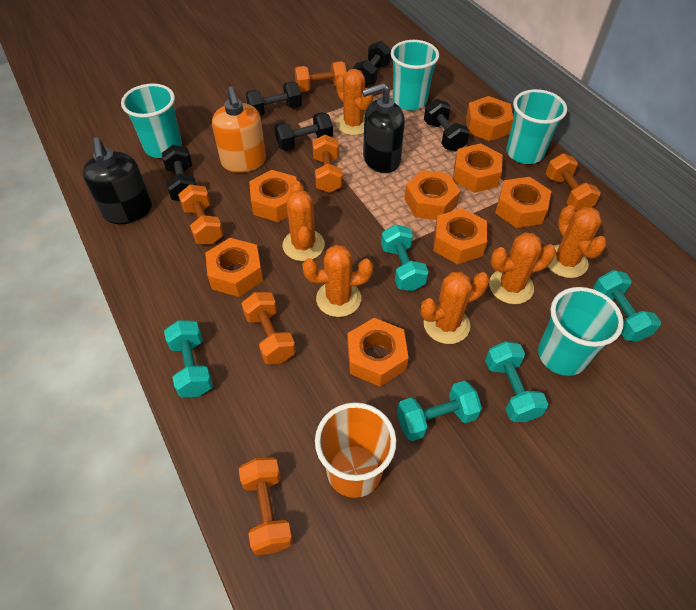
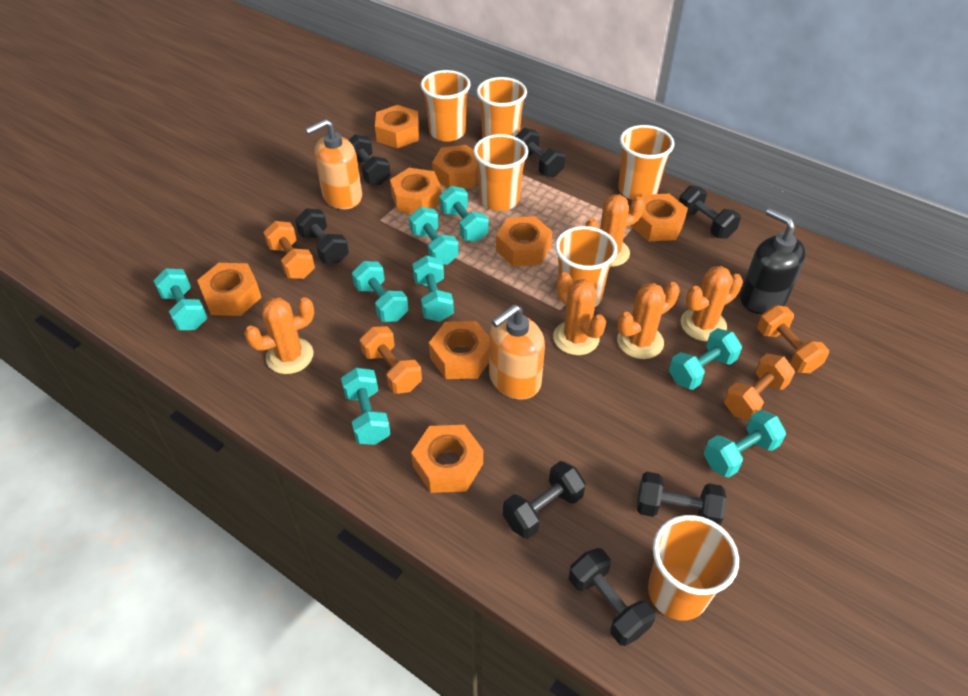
black dumbbell: [162,145,196,201] [246,81,302,116] [274,112,333,151] [353,41,392,87] [424,99,470,151] = 5 -> [295,208,349,264] [348,134,391,185] [503,461,586,539] [515,128,565,177] [569,548,655,646] [637,472,727,525] [679,186,741,239] = 7
black soap dispenser: [83,138,152,224] [362,83,405,173] = 2 -> [740,208,806,314] = 1
orange cactus: [283,181,325,261] [302,245,373,317] [336,69,373,135] [420,272,489,344] [489,232,556,304] [548,205,607,278] = 6 -> [244,297,314,374] [553,272,606,355] [585,194,645,267] [617,282,680,359] [681,266,743,341] = 5
orange cup: [315,402,396,498] = 1 -> [421,70,471,142] [473,134,528,211] [477,77,527,138] [555,226,617,307] [618,125,674,200] [648,515,739,620] = 6
orange dumbbell: [178,185,224,245] [239,457,293,555] [241,292,296,364] [294,61,347,92] [312,135,343,193] [545,153,601,211] = 6 -> [263,221,315,279] [360,326,422,394] [724,353,795,420] [757,305,829,373] = 4
orange soap dispenser: [212,86,266,173] = 1 -> [305,119,362,209] [489,304,545,399] = 2
turquoise cup: [121,83,182,158] [391,40,439,111] [506,89,567,164] [538,287,624,376] = 4 -> none = 0
turquoise dumbbell: [164,320,213,397] [381,224,429,291] [397,381,482,441] [485,341,548,422] [593,270,661,342] = 5 -> [153,269,207,330] [341,368,391,445] [352,261,409,322] [409,207,459,265] [412,255,454,322] [439,186,489,242] [669,328,742,390] [704,410,786,478] = 8

